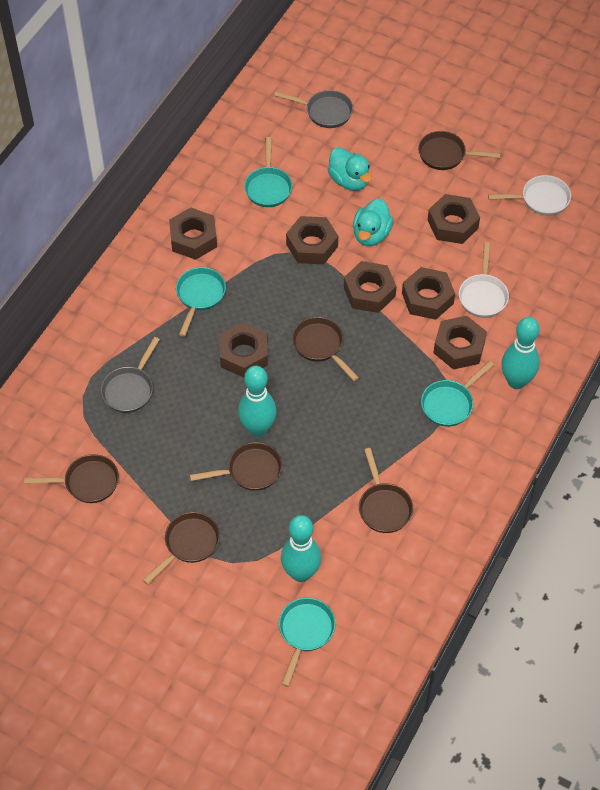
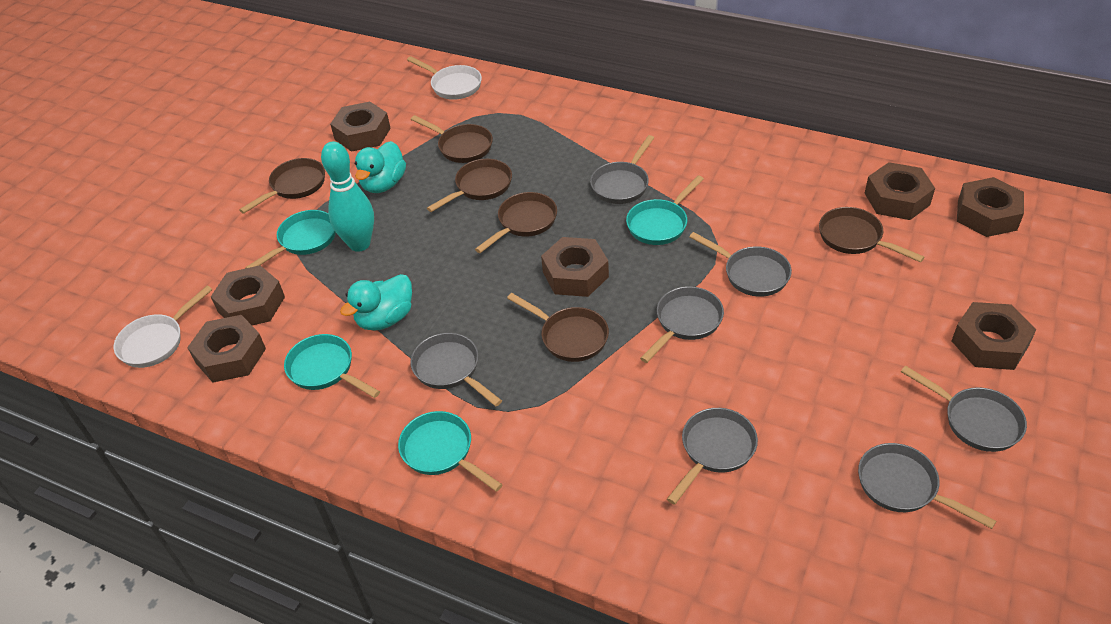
grey pan: [101,337,160,413] [274,90,353,128] = 2 -> [410,333,502,406] [590,135,654,204] [640,286,724,363] [667,408,758,505] [689,232,792,297] [858,443,996,529] [901,365,1027,452] = 7
turquoise bowling pin: [238,366,277,437] [281,515,321,582] [501,317,540,389] = 3 -> [321,141,374,252] = 1

